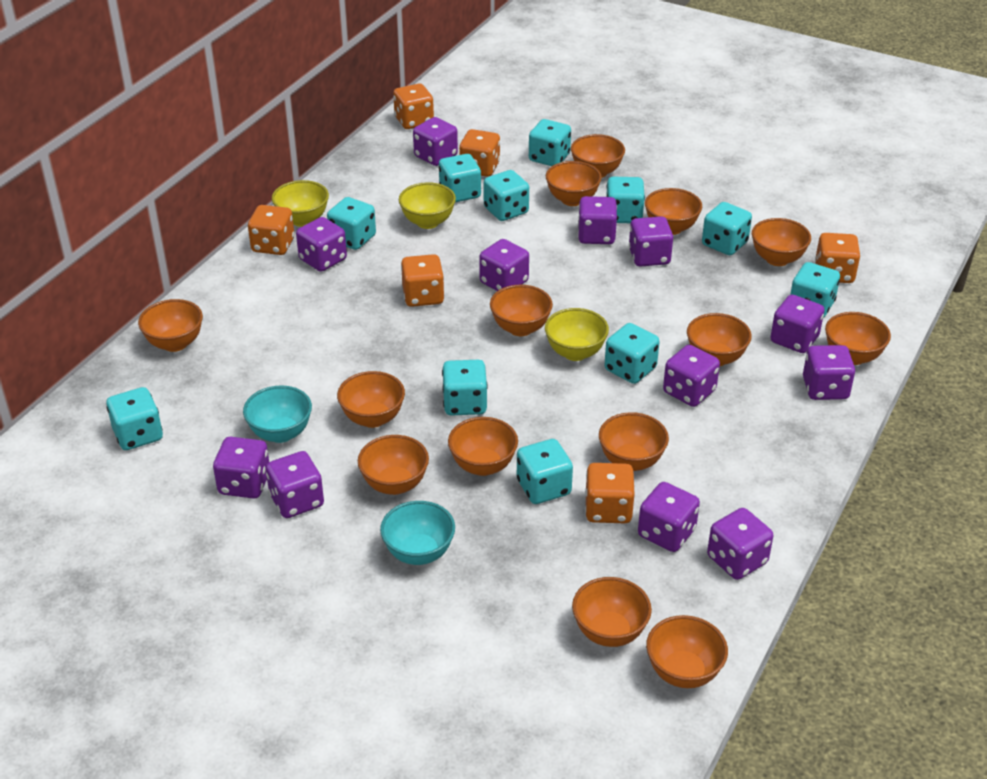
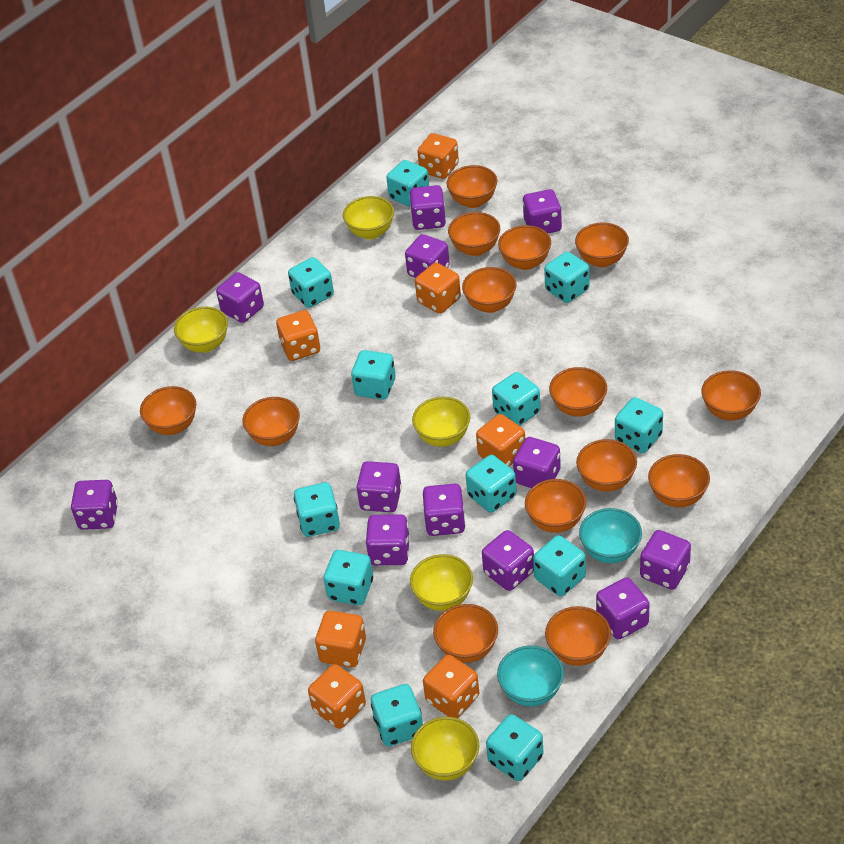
orange dice: [248,205,294,255] [393,83,434,129] [401,254,444,307] [459,129,500,177] [585,463,635,523] [815,233,860,283] = 6 -> [276,310,320,361] [308,664,366,729] [315,611,366,668] [415,263,461,314] [417,133,459,179] [423,655,479,718] [476,414,525,467] = 7
turquoise dice: [106,387,163,450] [327,197,376,250] [439,154,481,202] [442,360,488,416] [484,170,529,221] [517,439,573,504] [529,119,571,166] [605,323,660,384] [606,177,645,223] [702,202,752,255] [790,262,840,318] = 11 -> [288,257,334,308] [294,482,340,537] [323,550,373,605] [351,350,396,400] [371,684,423,746] [386,160,429,207] [466,455,517,513] [486,714,544,781] [492,372,541,426] [533,535,586,596] [544,252,590,303] [615,397,663,453] = 12
yellow bowl: [272,180,329,227] [399,182,456,229] [545,308,609,361] = 3 -> [174,307,228,353] [343,196,394,239] [410,554,473,611] [411,717,479,781] [412,397,470,447] = 5

